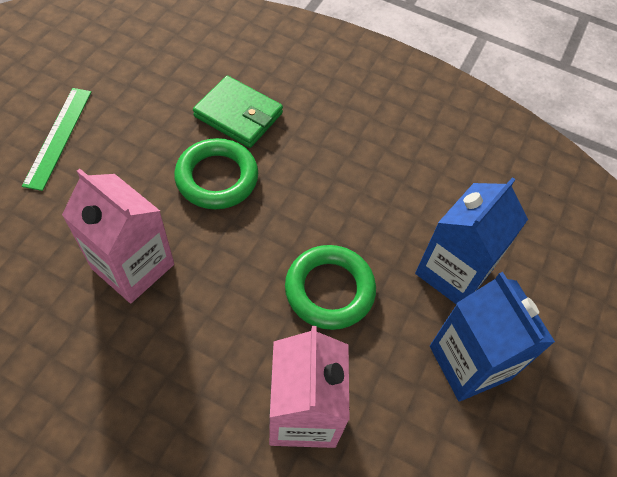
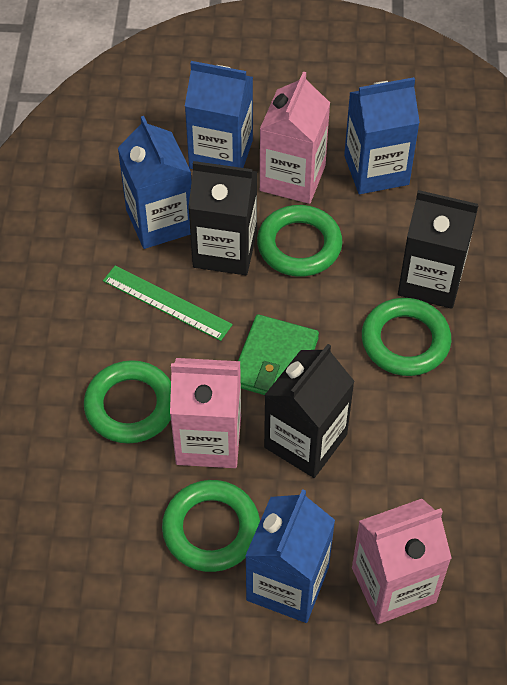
black carton: none = 0 -> [188,161,257,275] [264,344,355,478] [398,190,478,309] = 3
blue carton: [415,177,528,305] [430,272,555,401] = 2 -> [118,116,192,249] [185,61,253,169] [245,489,335,623] [344,77,420,194] = 4
green ring: [174,138,258,209] [285,245,376,330] = 2 -> [84,360,171,444] [162,480,260,572] [257,205,342,277] [362,298,451,376] = 4
pink carton: [62,169,174,303] [269,326,349,448] = 2 -> [170,358,241,468] [260,72,330,204] [352,499,452,624] = 3

